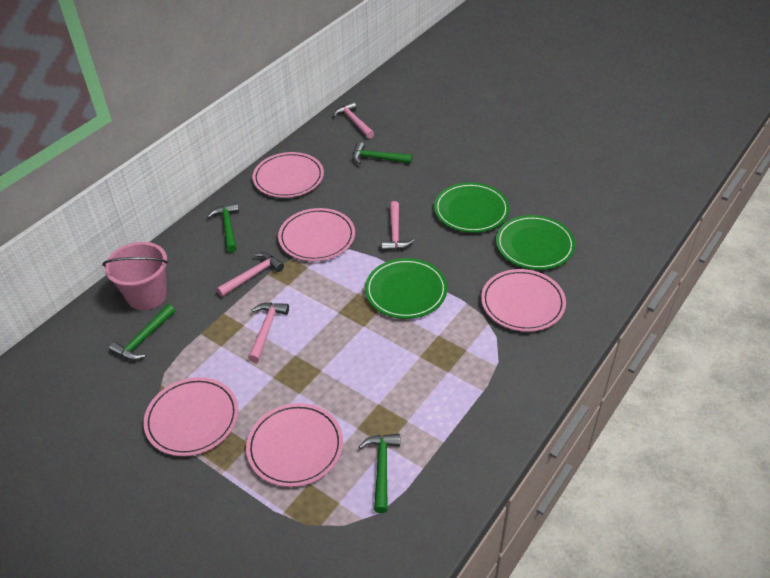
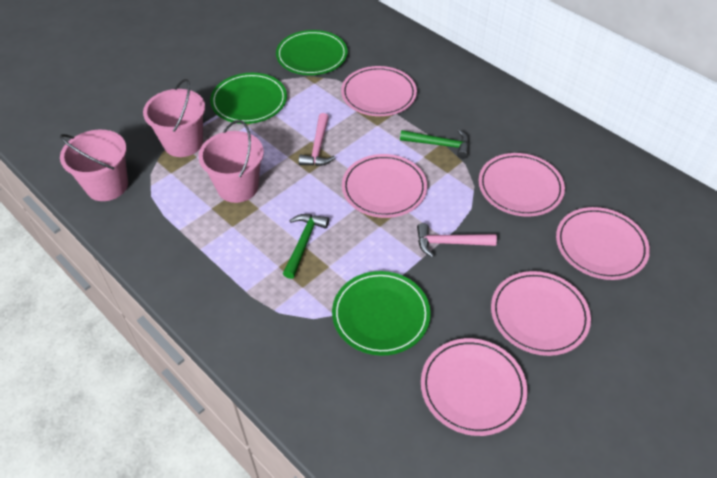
green hammer: [109,304,175,360] [207,203,239,253] [353,142,412,165] [359,434,400,513] = 4 -> [283,214,329,279] [400,130,469,159] = 2
pink bucket: [102,242,168,310] = 1 -> [60,130,128,201] [143,79,205,157] [198,120,264,203] = 3
pink hammer: [216,252,284,297] [248,302,289,363] [333,101,374,139] [381,201,415,251] = 4 -> [299,113,335,166] [417,223,497,258] = 2
pink plate: [144,377,239,456] [246,403,343,487] [253,152,324,198] [278,208,355,261] [481,269,566,332] = 5 -> [341,66,417,116] [342,154,427,218] [421,338,527,436] [479,153,565,217] [491,271,591,356] [556,207,650,280] = 6

